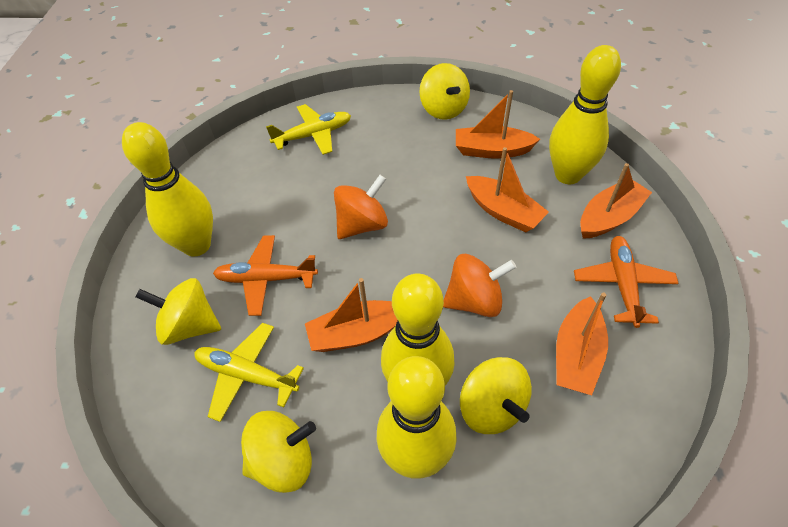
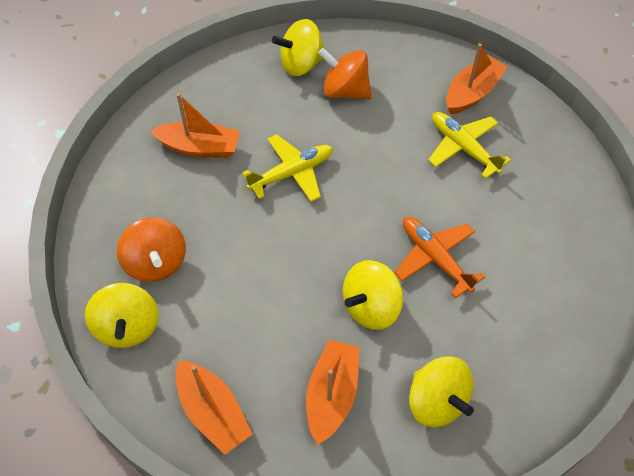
orange boat: [305,278,398,352] [456,90,540,159] [466,147,549,232] [556,292,608,395] [580,163,652,239] = 5 -> [150,93,240,158] [175,360,253,455] [306,340,359,445] [446,43,508,115] = 4
orange plane: [213,235,318,316] [574,236,679,328] = 2 -> [394,217,485,298] = 1
yellow bowling pin: [122,122,213,256] [377,356,457,479] [381,273,455,386] [549,45,621,184] = 4 -> none = 0

